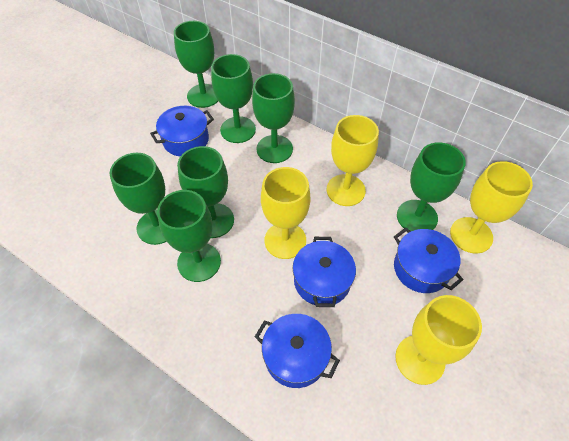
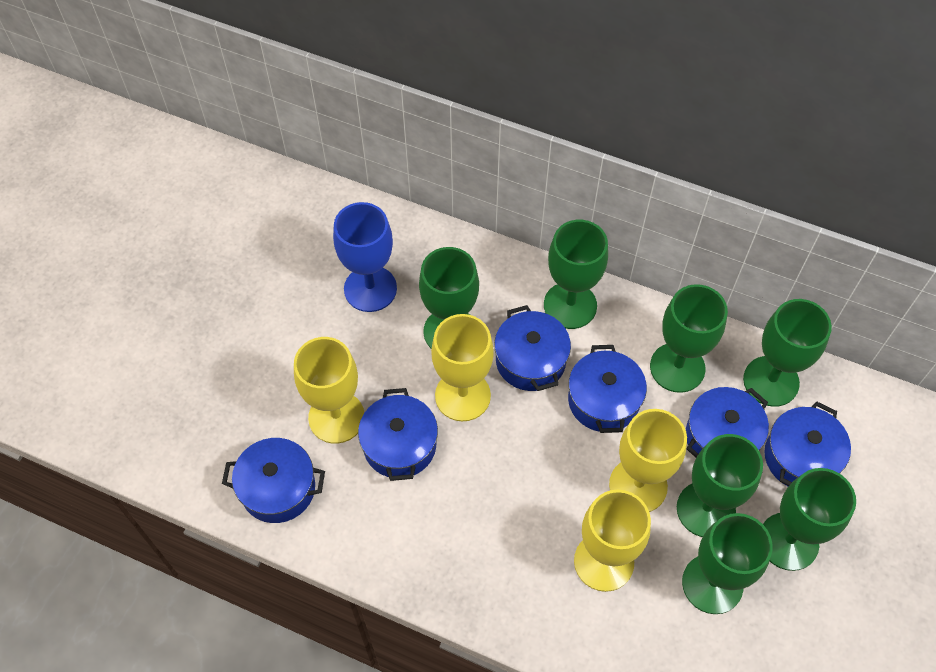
blue goblet: none = 0 -> [333,202,397,312] = 1
blue pot: [150,106,214,156] [255,314,340,388] [293,237,356,307] [394,228,463,293] = 4 -> [222,438,325,523] [358,388,438,481] [494,305,571,391] [568,345,647,433] [686,387,769,458] [764,401,851,486] = 6

